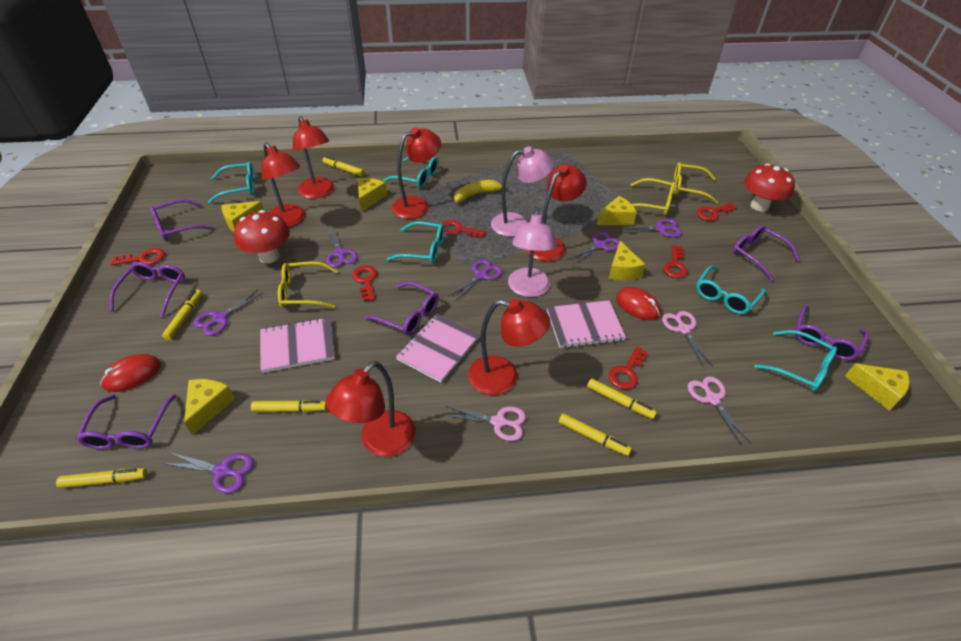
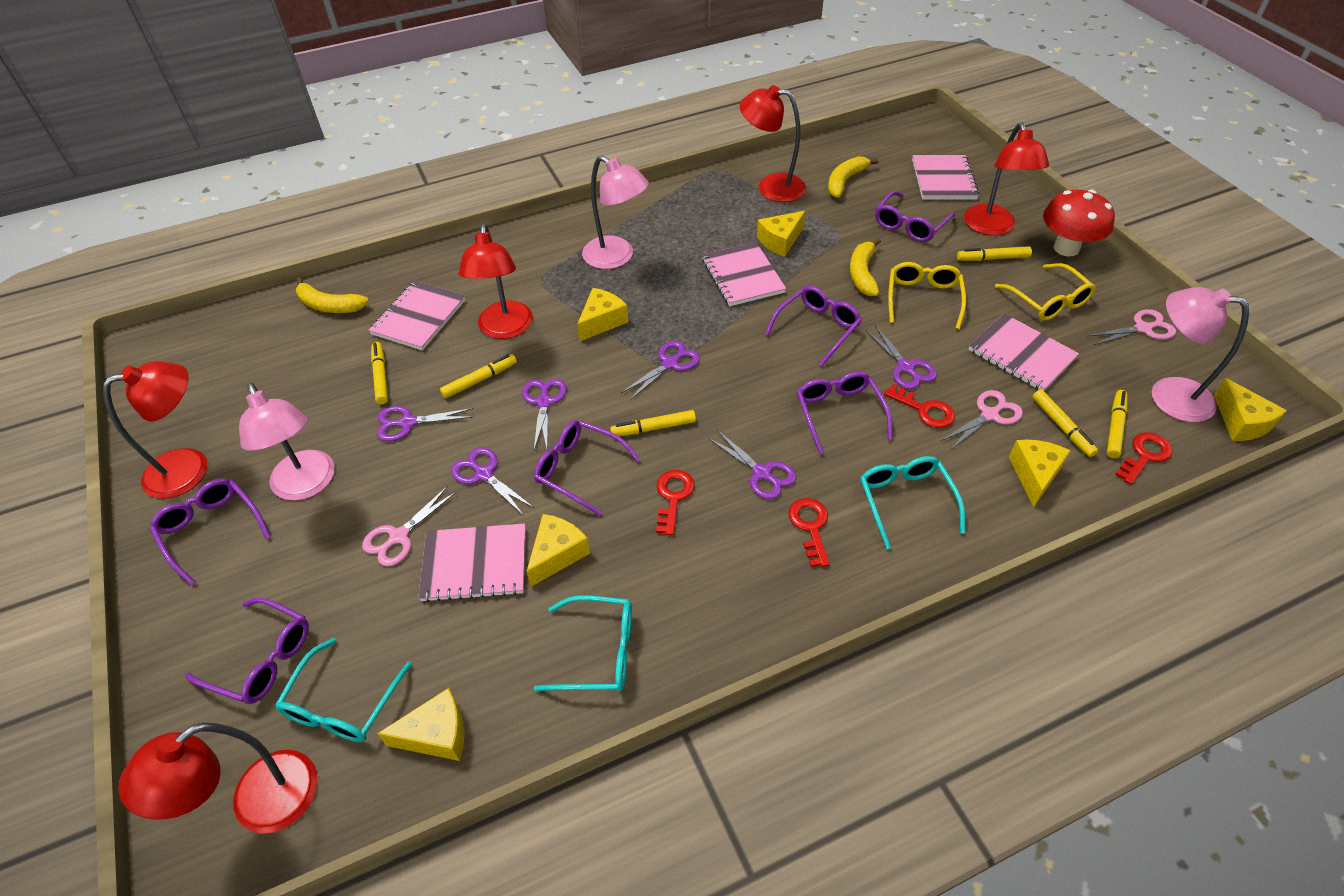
pink lamp: [491,146,554,237] [508,208,557,297] = 2 -> [239,382,335,501] [582,155,649,269] [1152,287,1249,422] = 3
pink notebook: [260,317,335,373] [396,313,480,383] [547,300,626,348] = 3 -> [369,281,466,350] [418,523,526,603] [702,242,786,306] [912,155,979,200] [968,313,1079,391] = 5
red key: [110,248,165,266] [352,265,377,301] [442,220,486,238] [609,347,648,389] [663,245,688,278] [697,202,737,221] = 6 -> [656,470,695,536] [788,498,830,567] [884,384,955,428] [1115,432,1172,485] = 4
red lamp: [261,143,305,227] [293,116,334,199] [326,361,416,457] [392,127,441,219] [468,299,550,395] [527,164,587,262] = 6 -> [103,362,207,499] [119,723,318,834] [459,224,533,339] [740,85,806,202] [964,123,1049,235] = 5
red mouse: [101,354,161,392] [616,287,661,320] = 2 -> none = 0
red mushroom: [234,210,290,263] [744,163,795,212] = 2 -> [1043,190,1115,256] = 1
turquoise glasses: [208,162,255,203] [383,157,439,188] [387,221,445,264] [696,265,766,314] [754,330,837,392] = 5 -> [275,638,412,742] [534,595,632,692] [860,456,965,549] = 3
yellow banana: [454,180,509,202] = 1 -> [296,277,369,313] [828,156,879,198] [850,238,881,296] = 3
yellow glasses: [278,261,338,308] [630,178,675,215] [674,162,718,203] = 3 -> [888,262,966,329] [995,263,1096,321] = 2

